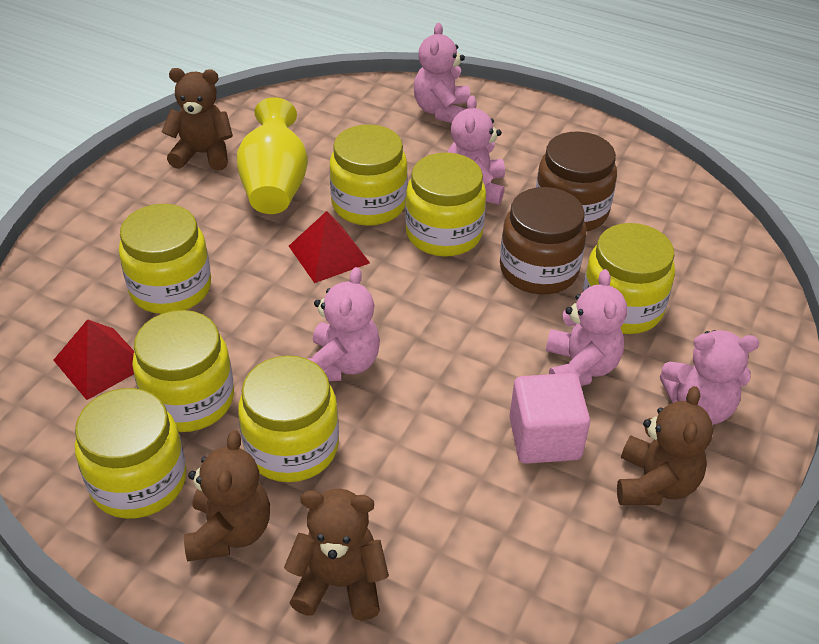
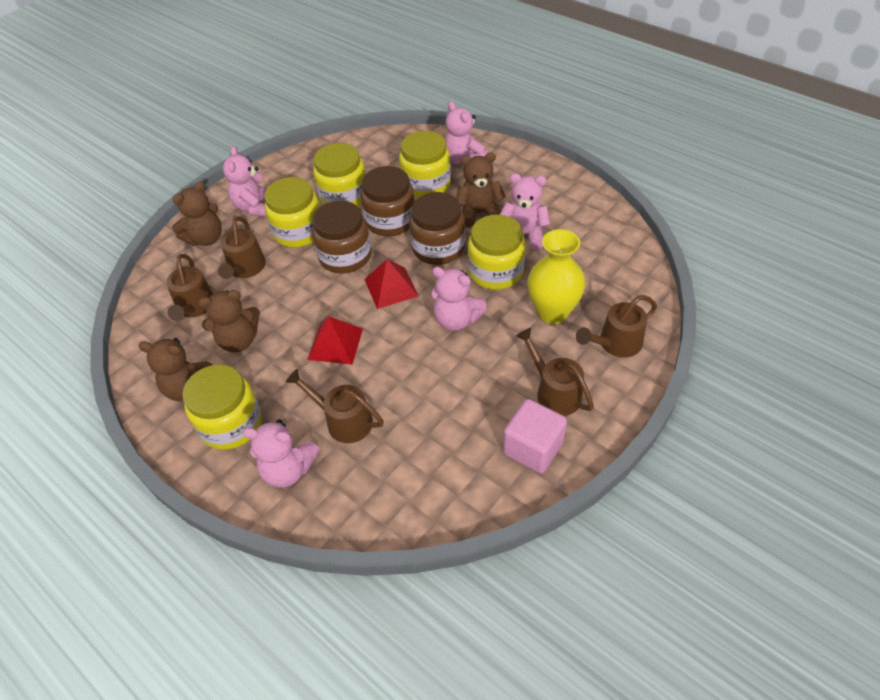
brown jar: [500,187,587,294] [536,131,617,231] = 2 -> [312,201,371,273] [360,166,415,236] [409,192,465,265] = 3
brown watering can: none = 0 -> [166,254,213,321] [218,216,266,279] [286,369,384,443] [516,328,594,416] [576,295,657,358] = 5
yellow jar: [75,388,187,519] [119,204,211,314] [132,310,234,432] [238,356,339,482] [330,124,408,226] [405,153,486,257] [583,223,675,334] = 7 -> [182,364,262,450] [264,177,320,248] [313,143,366,206] [399,131,451,198] [468,214,526,290] = 5

